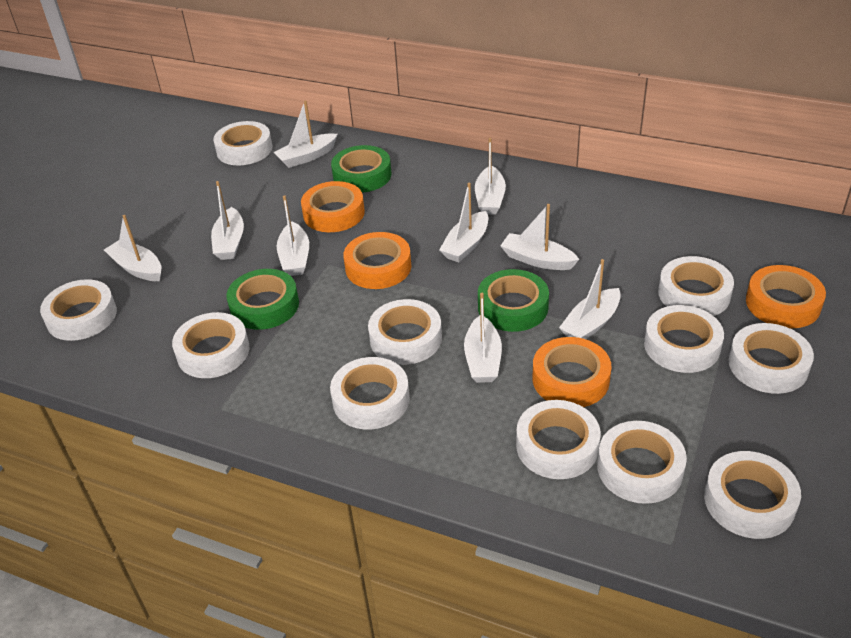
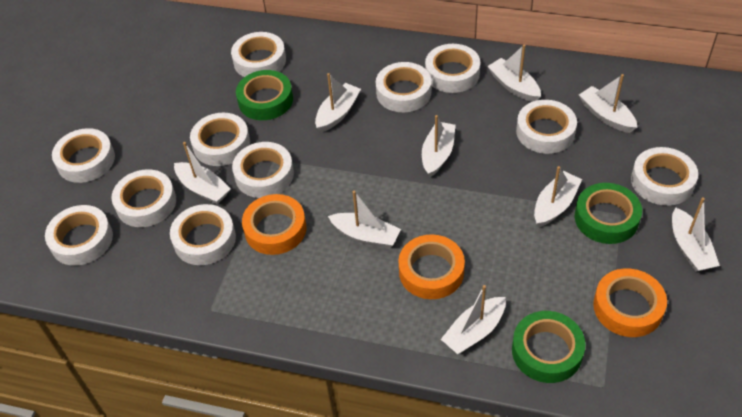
orange tape: [301,181,365,232] [343,232,412,289] [532,337,611,407] [746,265,826,328] = 4 -> [242,194,306,255] [398,234,465,299] [593,268,667,337] = 3

